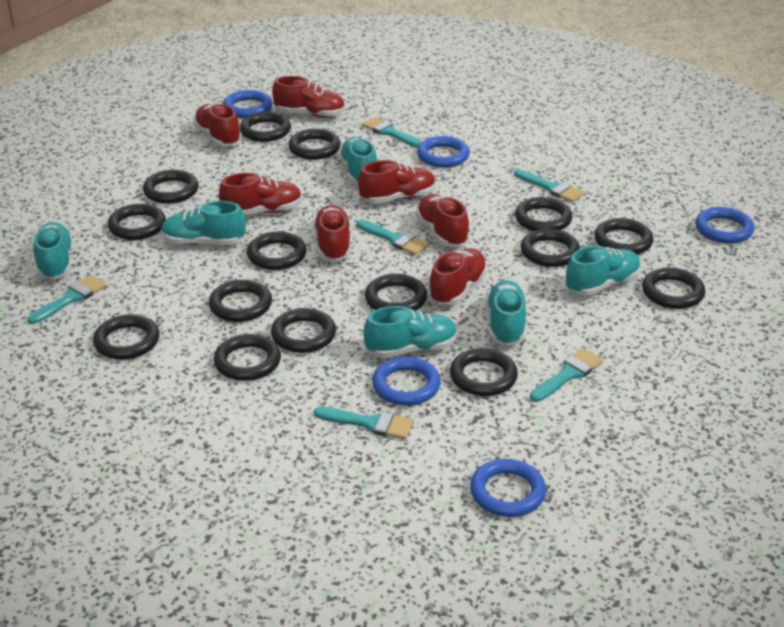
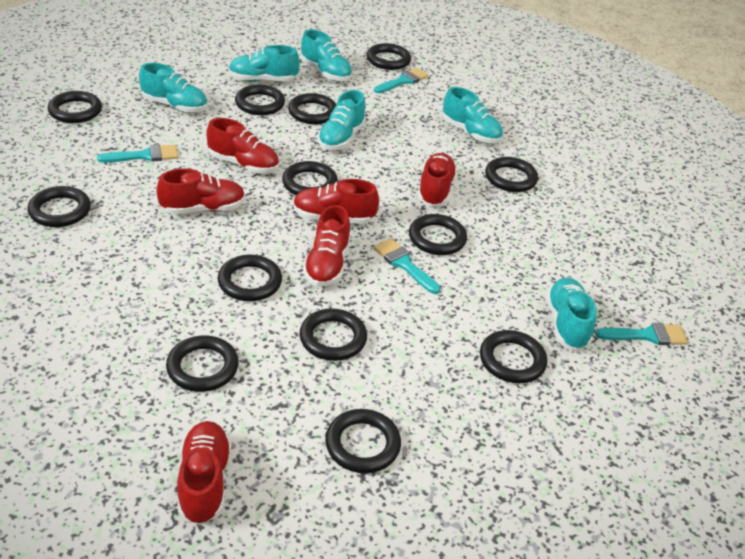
black ring: [93,314,159,360] [108,204,166,240] [143,170,199,204] [209,280,272,322] [214,334,281,381] [240,112,291,142] [247,232,307,270] [271,308,336,353] [288,129,341,160] [365,274,427,310] [450,348,518,396] [515,197,572,231] [521,229,580,267] [594,218,654,255] [642,268,705,309] = 15 -> [27,186,91,227] [48,91,102,123] [166,336,239,392] [218,255,282,301] [235,85,285,115] [282,161,338,195] [288,93,336,124] [299,309,367,361] [325,409,401,473] [366,43,411,70] [409,214,467,255] [480,330,547,383] [485,157,538,192] = 13
blue ring: [223,90,272,118] [372,357,441,406] [417,136,470,168] [470,459,546,517] [695,207,754,244] = 5 -> none = 0
red shoe: [193,104,242,146] [219,173,302,215] [272,76,345,117] [313,205,351,261] [358,160,436,204] [416,194,470,247] [428,248,487,305] = 7 -> [156,169,245,214] [177,421,232,525] [206,118,279,173] [293,179,379,224] [303,205,350,287] [418,153,457,206] = 6
turquoise brush: [27,275,107,324] [314,407,413,439] [356,219,429,255] [362,117,422,148] [514,169,584,203] [530,348,604,402] = 6 -> [97,144,178,162] [374,68,429,93] [374,238,440,294] [595,323,688,345] = 4

